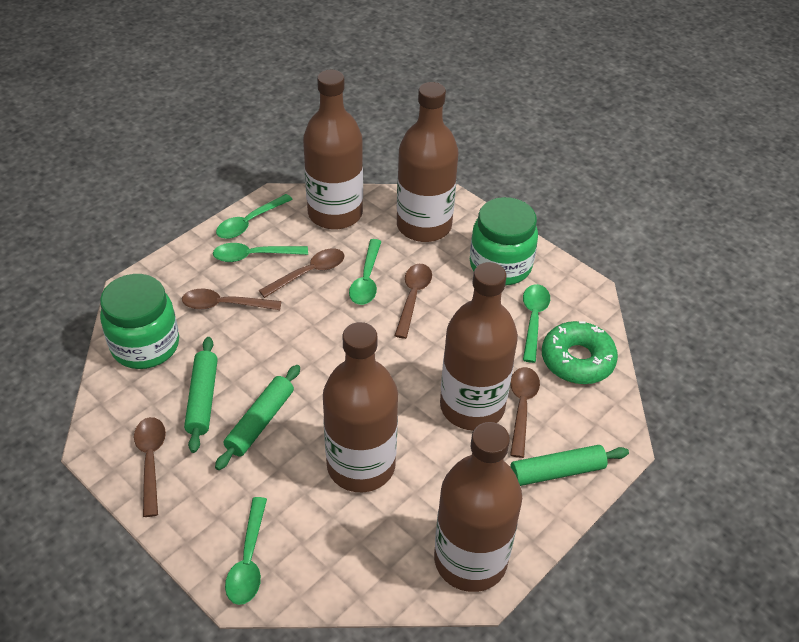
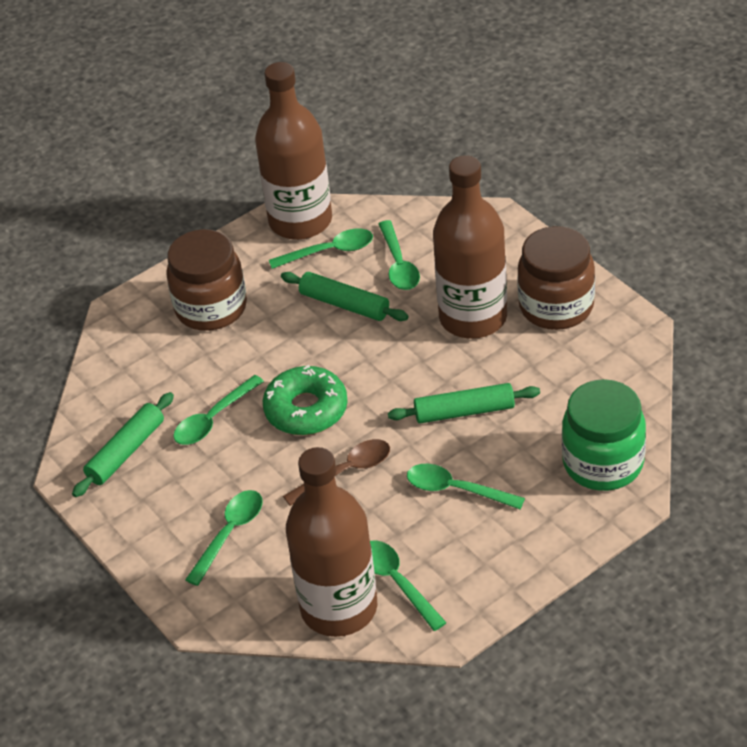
brown bottle: [303,70,363,230] [323,322,398,492] [397,82,459,242] [434,422,522,592] [440,262,518,431] = 5 -> [255,62,332,240] [286,447,377,637] [433,155,507,339] = 3
brown jar: none = 0 -> [166,229,247,331] [517,226,595,330] = 2
brown spoon: [134,417,166,517] [182,289,281,310] [259,249,344,298] [394,264,432,339] [510,367,540,458] = 5 -> [283,439,390,506] = 1
green jar: [100,274,179,369] [470,197,538,285] = 2 -> [562,379,646,491] = 1
green spoon: [213,243,308,262] [216,194,293,239] [225,497,267,605] [349,239,382,305] [523,284,550,363] = 5 -> [173,375,264,445] [185,490,263,586] [269,229,373,269] [370,540,447,631] [379,220,420,290] [407,464,525,510] = 6

